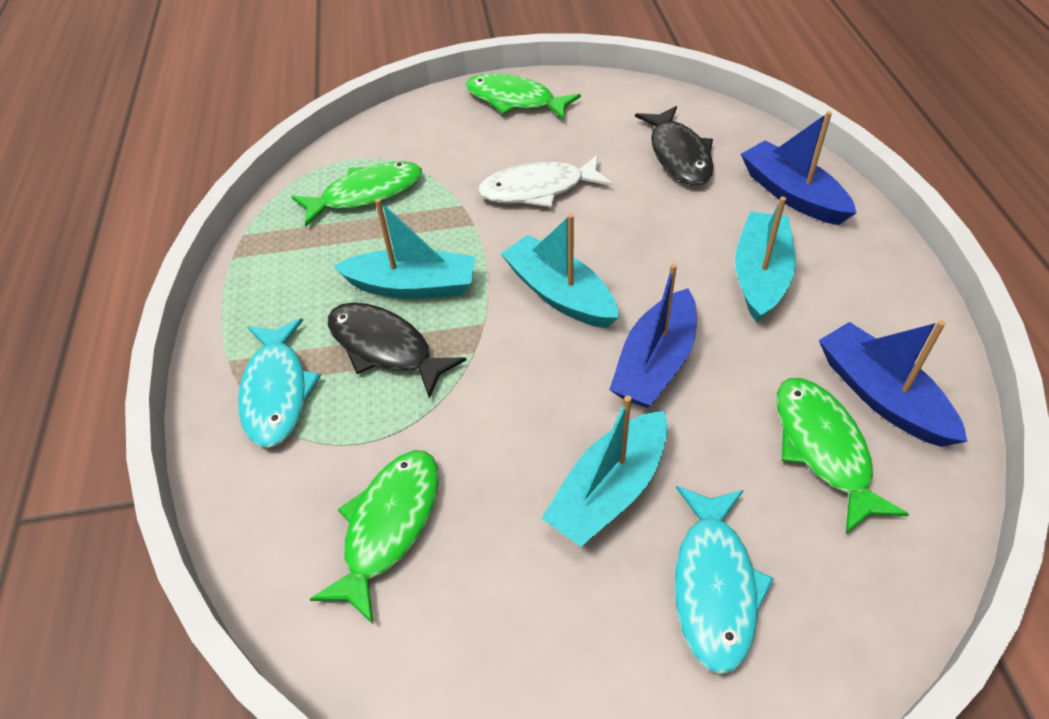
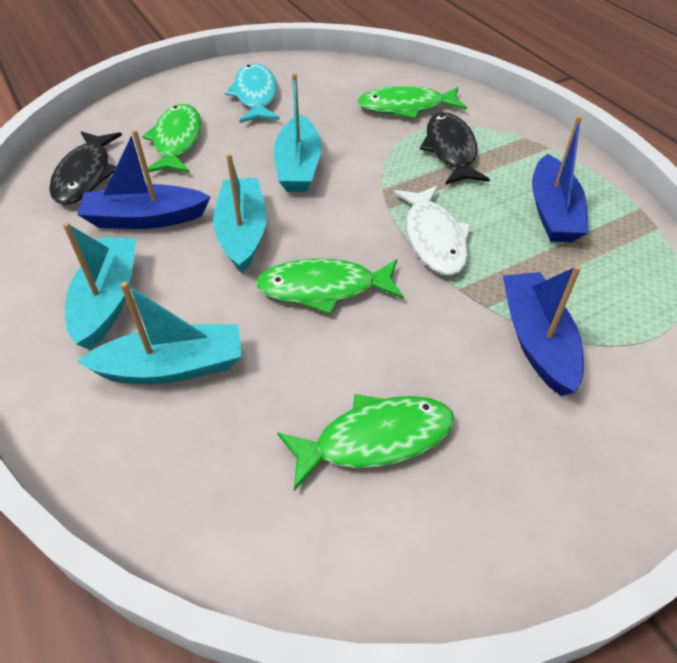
turquoise fish: [238,318,321,448] [674,486,774,674] = 2 -> [225,63,280,123] = 1

